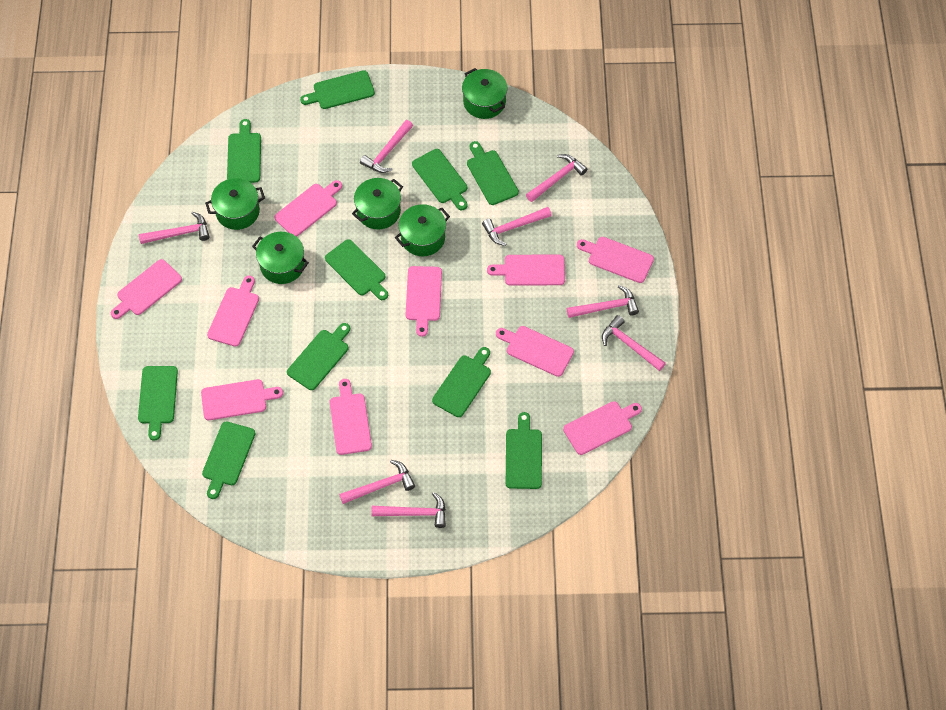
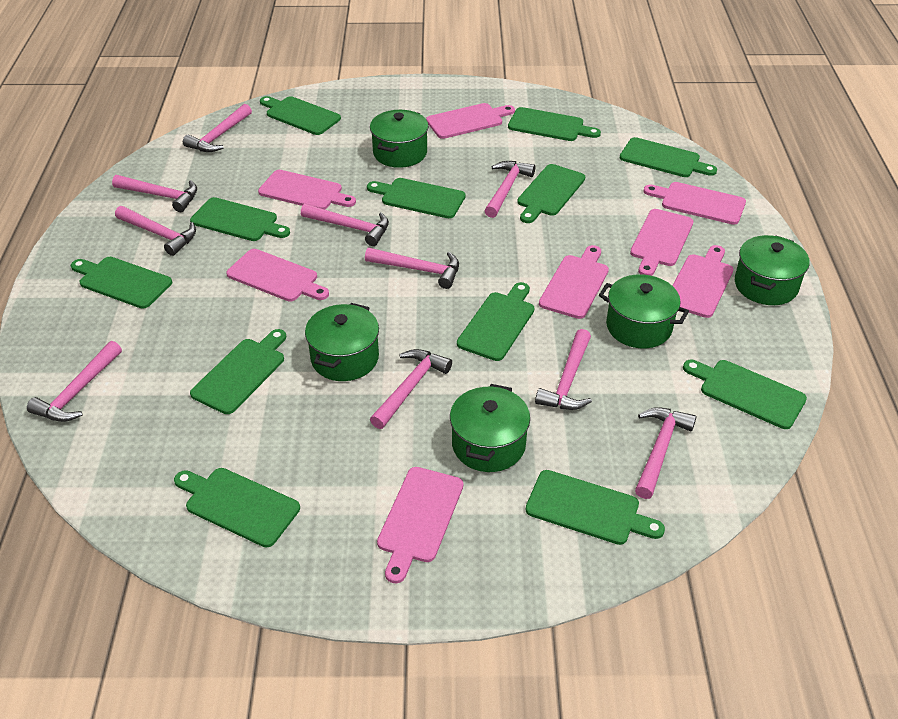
green cutting board: [138,366,178,441] [202,421,256,499] [227,119,261,183] [287,323,350,390] [300,70,375,109] [325,239,388,300] [412,149,467,210] [432,347,491,417] [467,141,519,205] [506,412,542,489] = 10 -> [71,257,172,309] [174,468,300,547] [190,197,290,241] [190,329,286,414] [260,96,341,135] [367,178,466,218] [457,282,535,361] [508,107,601,141] [517,164,585,223] [526,470,665,545] [620,137,717,177] [683,360,807,429] = 12
pink cutting board: [111,259,182,319] [201,379,283,420] [207,276,259,347] [274,180,342,237] [329,379,372,455] [405,266,442,337] [487,255,565,285] [496,326,574,377] [563,401,642,455] [577,237,654,283] = 10 -> [226,249,329,302] [258,170,356,209] [377,467,463,583] [426,103,515,139] [539,245,609,319] [630,209,693,276] [644,182,746,225] [672,245,734,318] = 8
pink hammer: [139,212,210,244] [339,460,415,504] [360,120,413,173] [371,492,446,528] [482,207,552,246] [526,154,588,202] [567,285,639,318] [602,315,666,371] = 8 -> [27,341,122,422] [112,175,197,212] [115,206,196,256] [183,104,252,152] [301,204,389,246] [365,248,459,289] [370,349,452,429] [485,161,535,218] [535,329,592,410] [635,407,696,499] = 10

